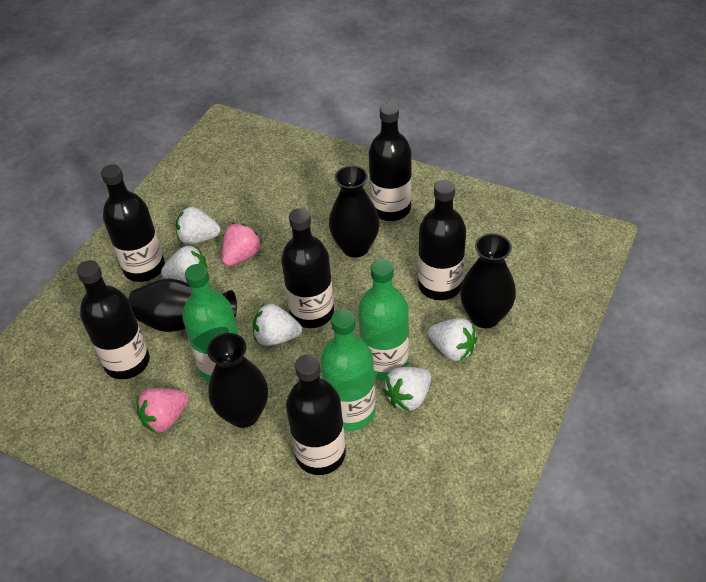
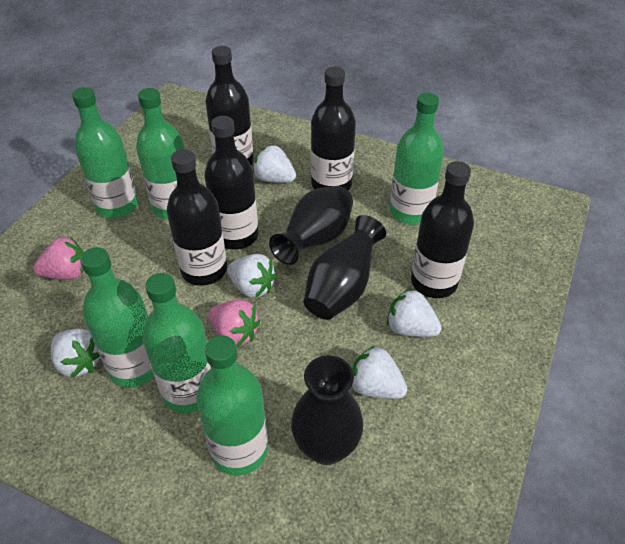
black bottle: [77,260,150,379] [101,164,165,282] [281,208,334,328] [286,354,346,475] [369,103,412,221] [418,180,466,300] = 6 -> [167,149,227,286] [204,116,259,249] [205,46,254,165] [311,66,356,190] [411,161,474,298] = 5
black vase: [128,278,237,332] [207,333,268,428] [329,165,380,258] [460,233,516,328] = 4 -> [269,186,353,265] [291,355,363,465] [304,215,386,320] = 3
green bottle: [183,264,239,382] [320,310,375,431] [358,259,409,380] = 3 -> [72,87,138,219] [80,247,154,388] [136,88,184,219] [142,273,211,414] [196,335,268,476] [390,93,444,225] = 6

